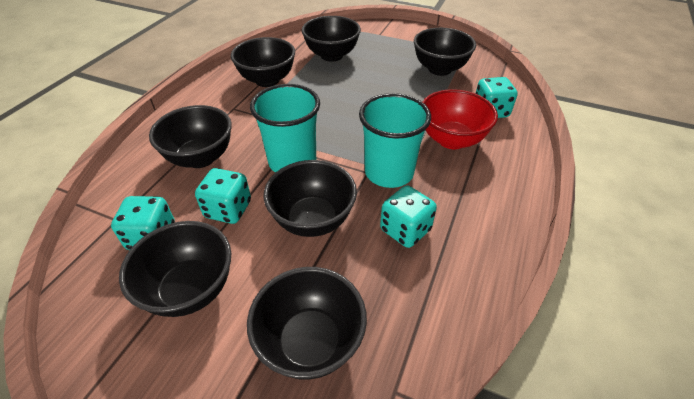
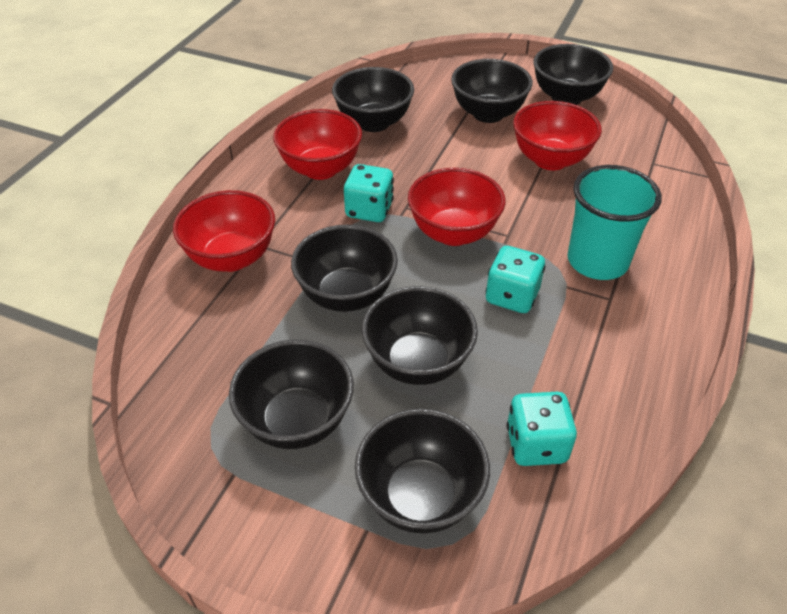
red bowl: [422,89,498,149] = 1 -> [173,190,275,272] [273,109,362,180] [408,168,506,246] [513,101,602,170] = 4
turquoise cup: [250,84,320,172] [359,93,431,188] = 2 -> [567,165,662,280] = 1
turquoise dice: [111,196,175,250] [195,168,251,224] [380,186,437,248] [475,77,518,118] = 4 -> [344,164,394,222] [485,246,546,313] [506,392,577,466] = 3

